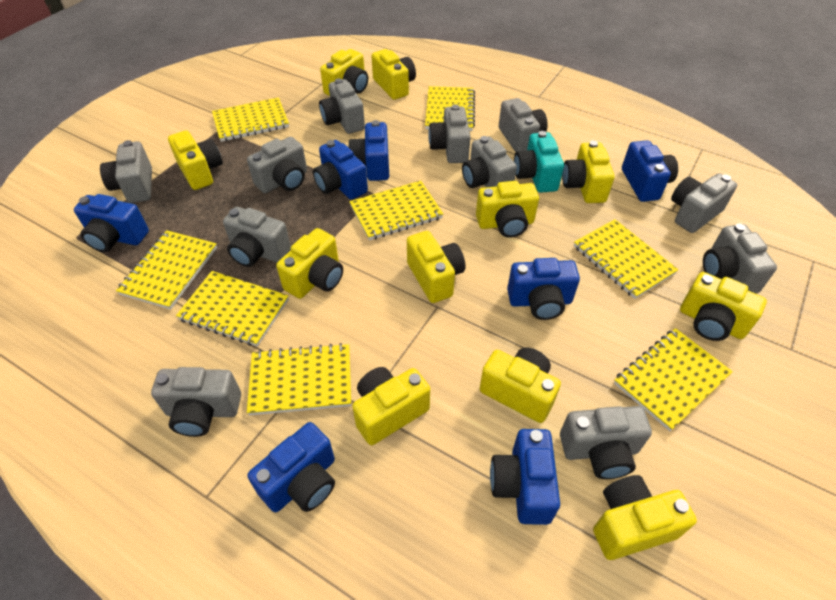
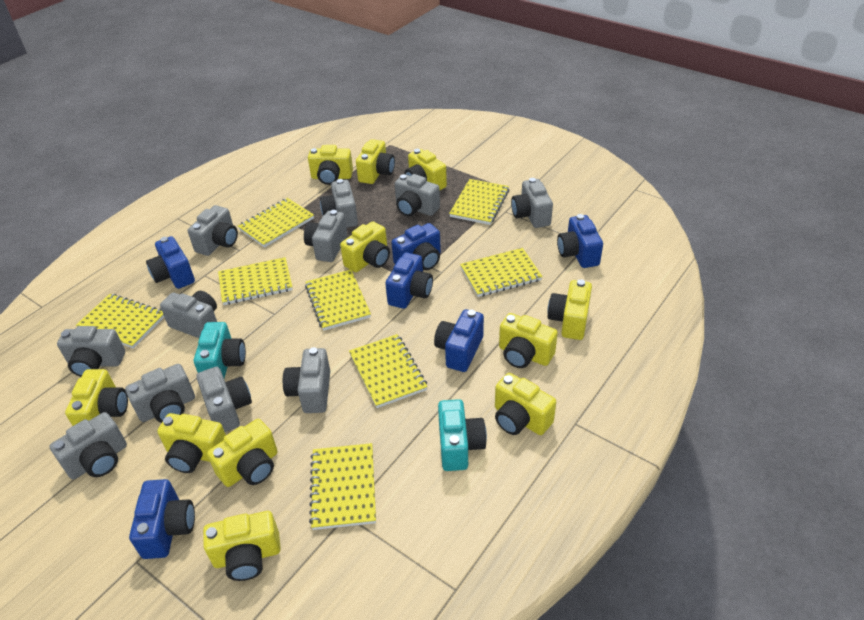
blue camera: [74,194,149,252] [247,422,335,512] [313,140,368,200] [348,120,389,181] [490,429,560,525] [507,258,580,320] [622,140,678,202] = 7 -> [129,479,195,559] [146,236,195,289] [385,252,433,309] [391,223,441,270] [434,309,484,372] [557,214,603,268] = 6
turquoise camera: [514,131,564,193] = 1 -> [194,322,246,378] [438,399,487,471] = 2

